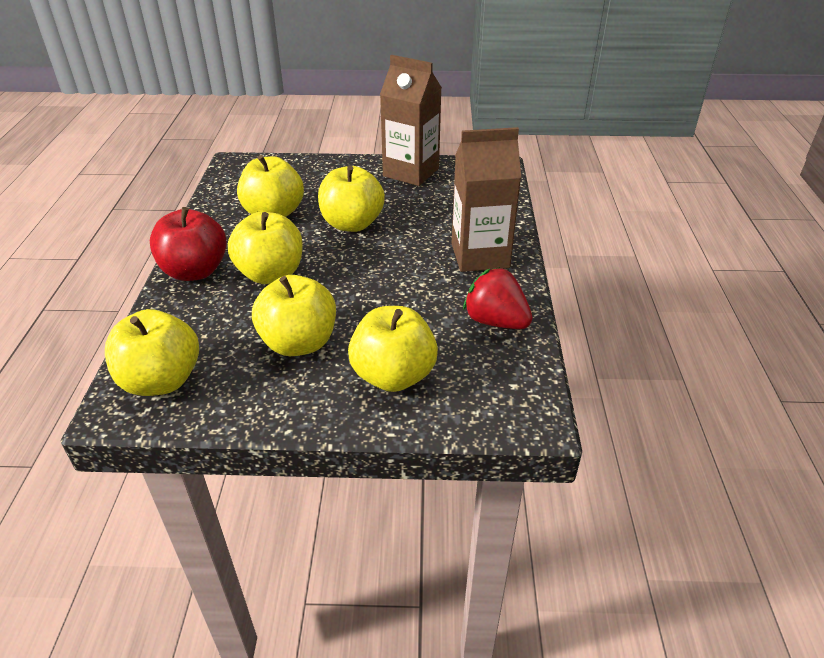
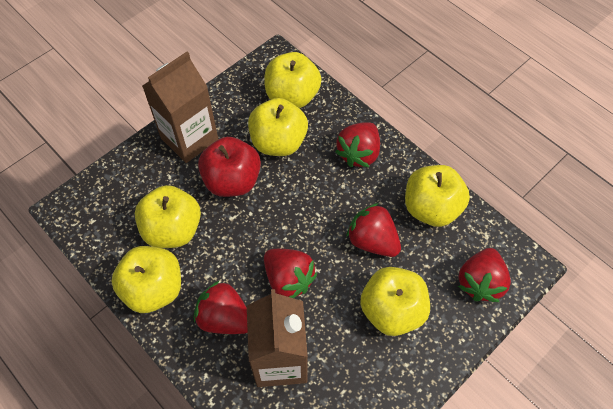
red strawberry: [463,267,533,329] = 1 -> [194,280,248,334] [264,249,317,298] [335,122,380,167] [346,203,401,257] [458,248,511,302] = 5

